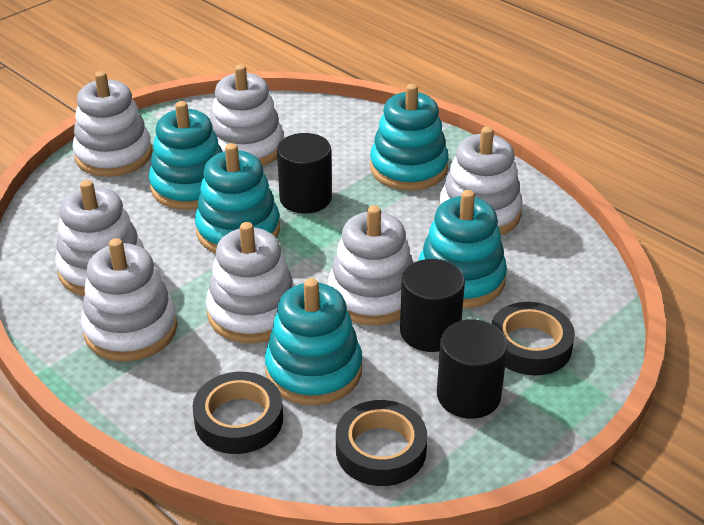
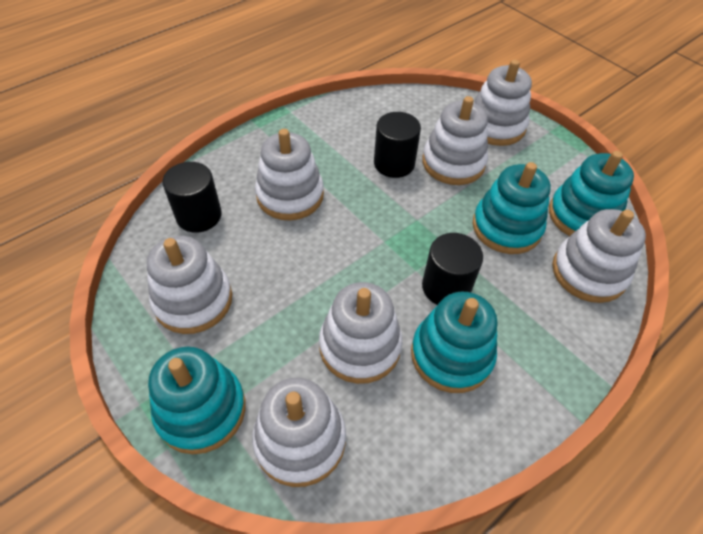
black tape: [193,372,283,454] [336,400,428,486] [491,302,575,376] = 3 -> none = 0
turquoise stacking toy: [149,101,223,210] [195,143,280,253] [265,278,362,405] [370,84,449,191] [418,190,507,308] = 5 -> [148,347,246,454] [411,292,498,393] [472,162,551,254] [549,151,634,236] = 4

